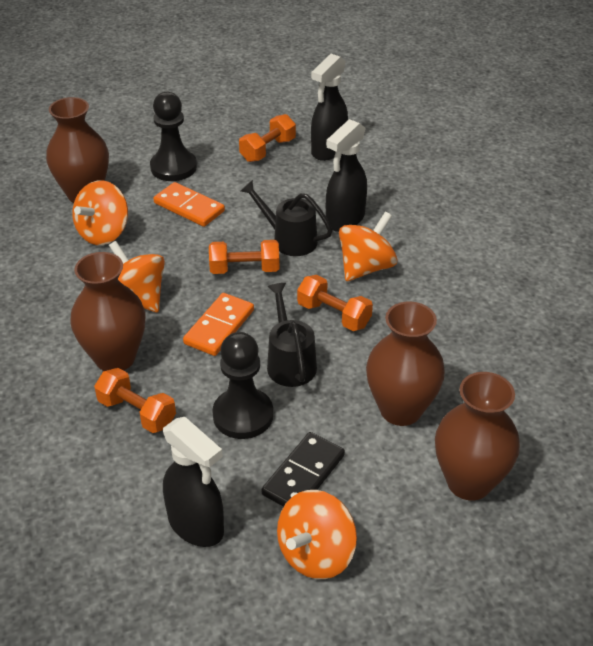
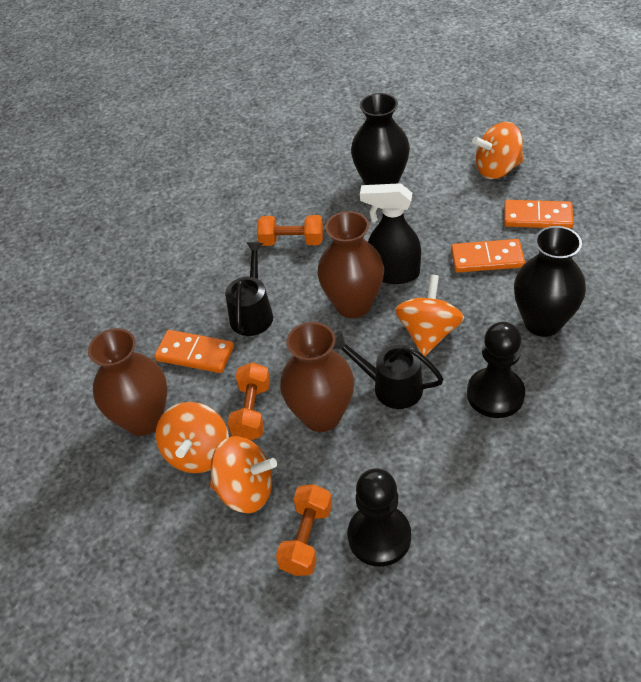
black domino: [261,432,345,507] = 1 -> none = 0
black spray bottle: [163,417,224,547] [311,54,348,161] [326,119,367,232] = 3 -> [360,183,421,284] = 1
black vase: none = 0 -> [351,93,410,185] [514,226,586,337] = 2
brown vase: [46,97,109,203] [70,252,146,371] [366,302,445,426] [435,372,520,500] = 4 -> [88,328,167,436] [280,322,354,432] [317,211,384,318] = 3
orange domino: [153,182,225,227] [183,293,254,356] = 2 -> [154,330,234,373] [451,239,525,273] [504,200,574,229] = 3
orange dumbbell: [94,368,176,433] [209,240,280,274] [239,114,296,162] [297,275,373,331] = 4 -> [228,362,270,440] [257,215,323,246] [276,484,332,576] = 3

